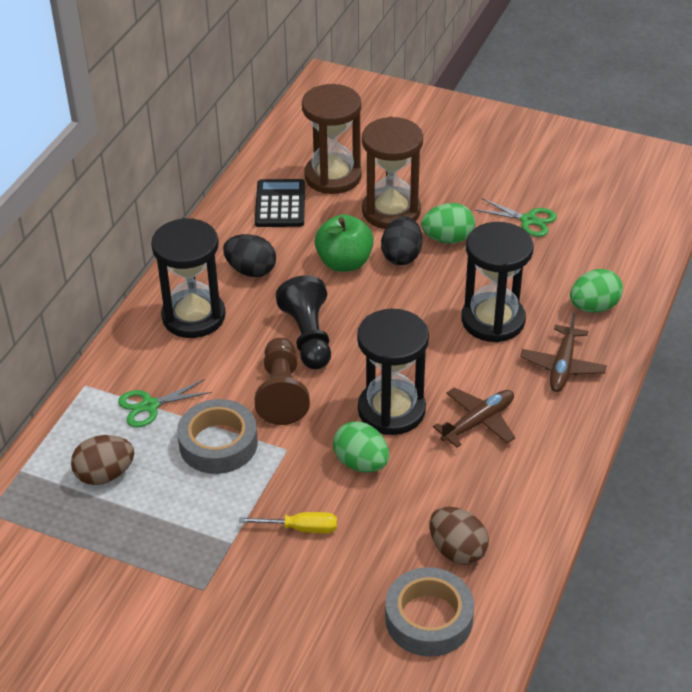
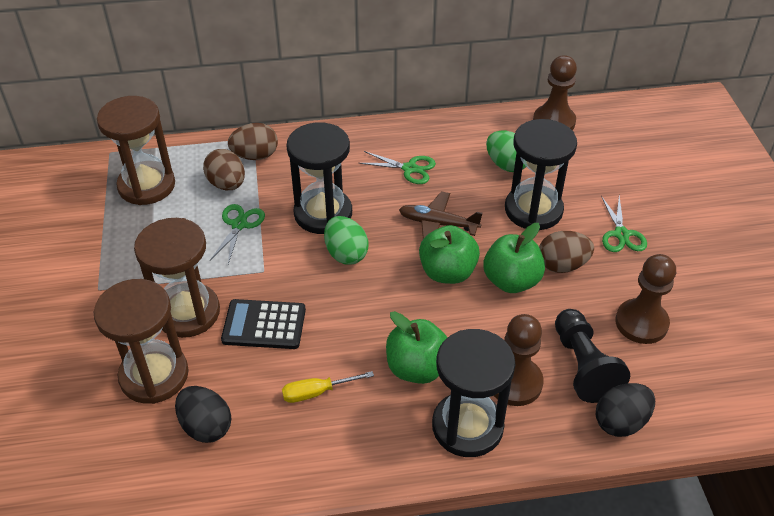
brown egg: [71,435,134,485] [429,507,489,565] = 2 -> [203,149,245,190] [228,123,278,160] [539,231,594,273] = 3
brown hourglass: [302,84,362,194] [362,117,423,229] = 2 -> [94,279,189,404] [97,96,175,205] [134,218,220,338] = 3
brown pawn: [255,338,310,425] = 1 -> [494,314,544,406] [533,55,577,130] [615,254,676,344] = 3
brown plane: [433,387,515,448] [520,313,607,392] = 2 -> [399,191,482,239] = 1
green apple: [315,214,374,272] = 1 -> [386,311,448,384] [419,225,480,284] [484,223,545,293] = 3
green egg: [333,421,389,472] [421,203,475,244] [570,269,623,313] = 3 -> [324,216,368,265] [486,131,526,172] = 2
green scissors: [118,379,212,428] [475,198,557,237] = 2 -> [210,204,265,264] [359,151,436,184] [601,196,647,252] = 3
grey tape: [177,399,258,474] [385,567,474,657] = 2 -> none = 0

